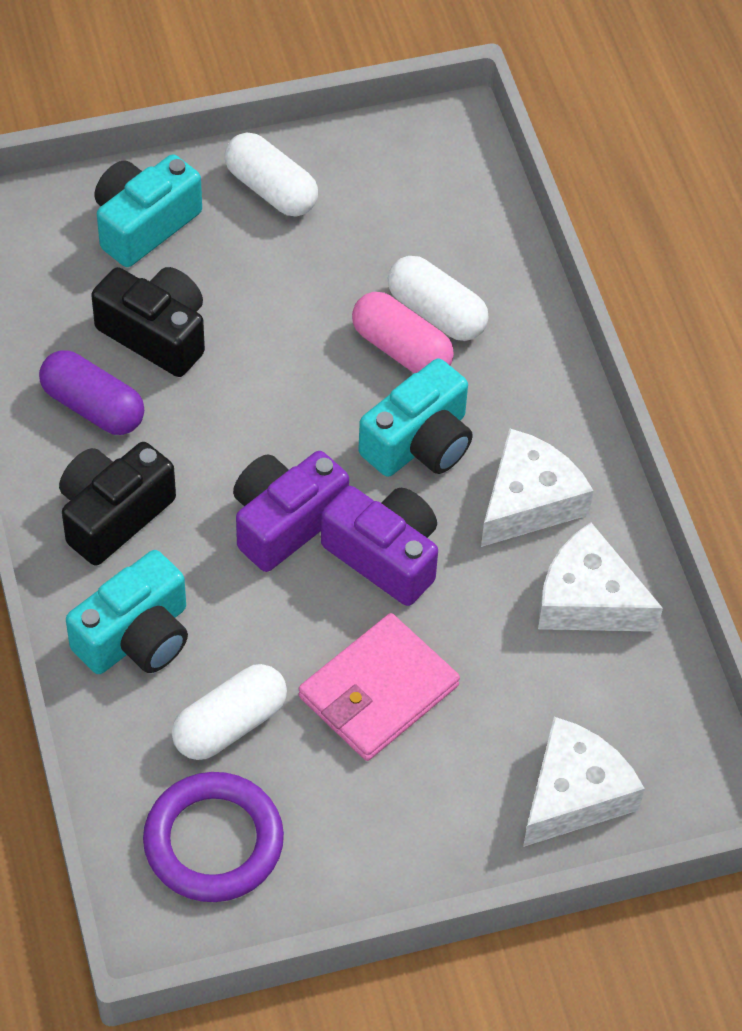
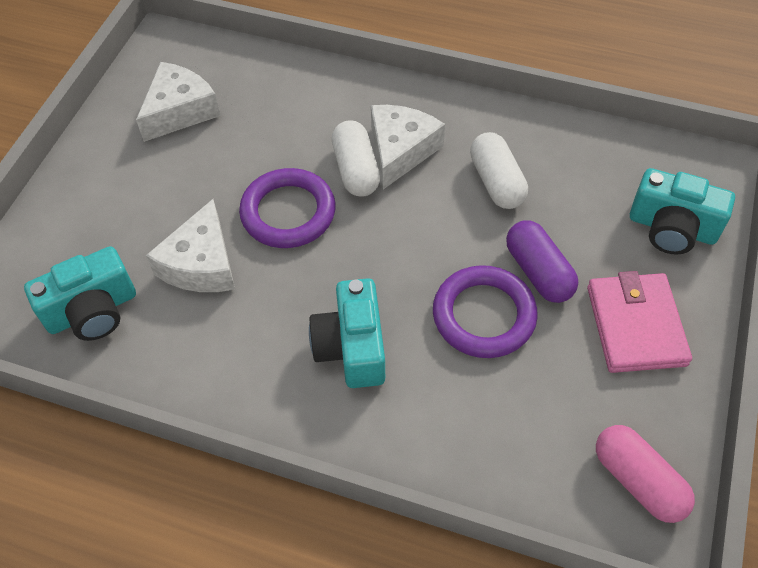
black camera: [59,442,176,566] [91,267,205,377] = 2 -> none = 0
purple camera: [233,451,349,572] [321,486,438,606] = 2 -> none = 0
purple ring: [143,772,284,902] = 1 -> [239,168,336,248] [433,265,538,358] = 2
white capsule: [172,664,287,760] [225,132,318,216] [388,256,489,341] = 3 -> [332,120,380,197] [470,132,528,209] = 2

